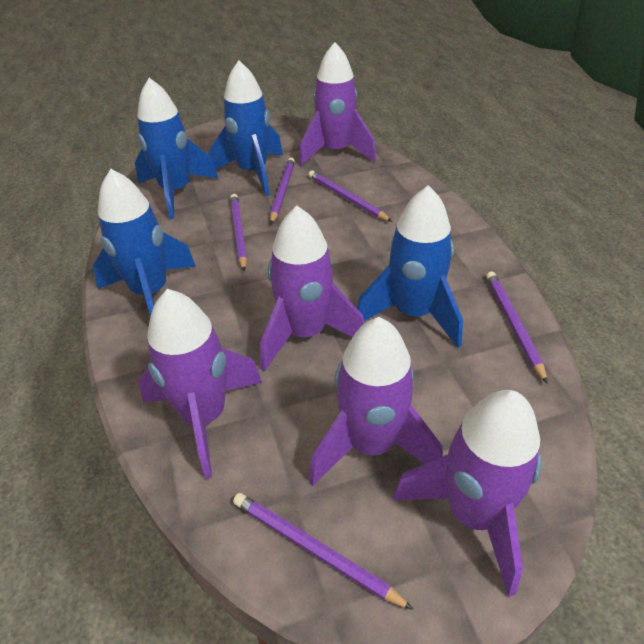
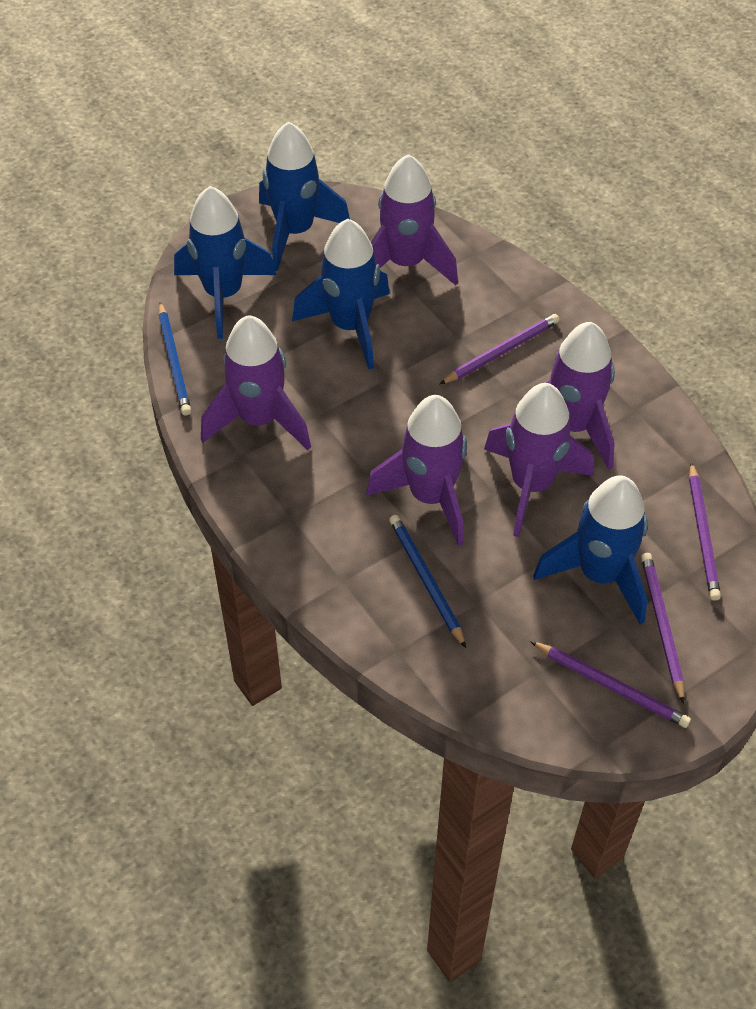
blue pencil: none = 0 -> [159,302,191,415] [389,515,466,648] = 2
purple pencil: [230,194,247,271] [233,493,414,610] [270,157,295,224] [308,170,392,222] [486,271,548,384] = 5 -> [440,314,559,384] [530,641,691,728] [641,553,685,704] [689,462,721,601] = 4

